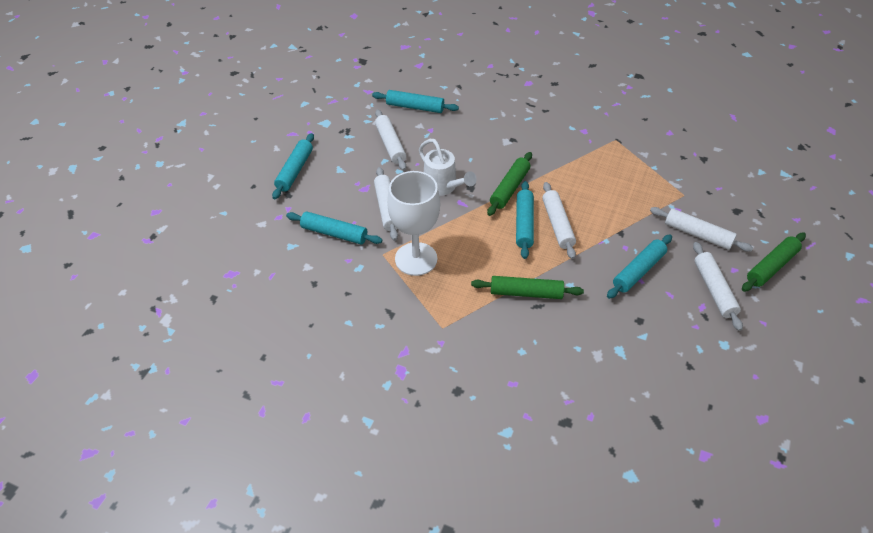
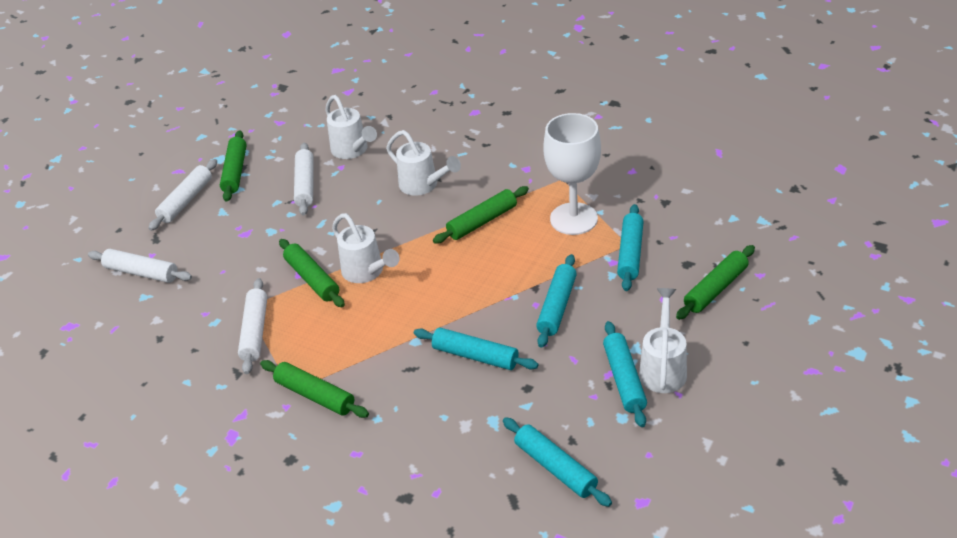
green rolling pin: [471,276,584,299] [487,152,532,216] [742,232,806,292] = 3 -> [220,130,247,202] [260,360,369,418] [279,239,345,307] [433,186,529,244] [676,245,755,320] = 5
white rolling pin: [374,167,398,241] [375,109,406,171] [542,182,576,259] [650,207,753,252] [693,242,743,331] = 5 -> [88,249,192,283] [148,159,217,231] [238,278,267,374] [294,143,314,215] = 4
white watering can: [419,139,477,196] = 1 -> [325,95,377,159] [332,213,400,283] [386,130,461,196] [639,288,687,393] = 4

